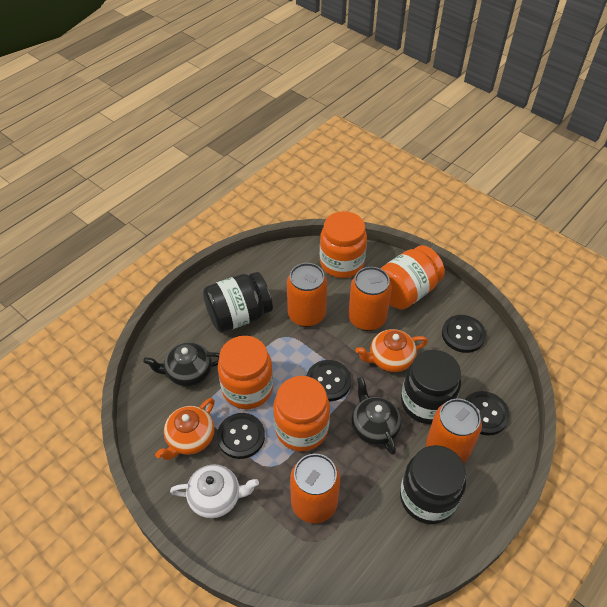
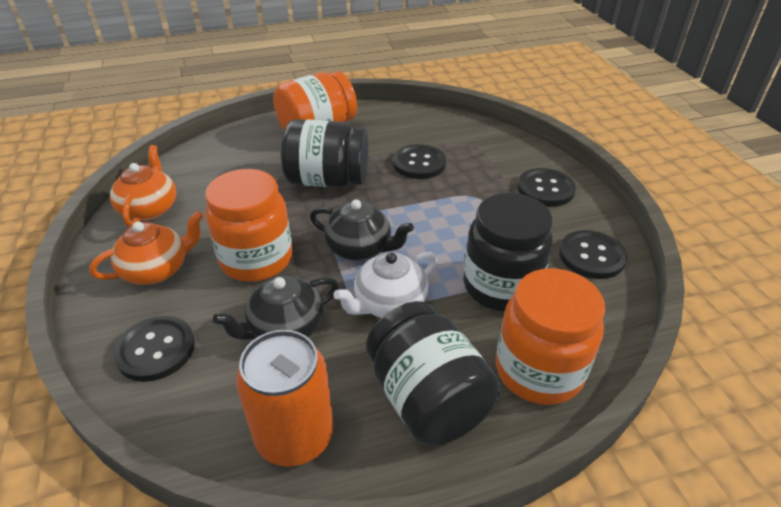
orange can: [287,263,327,327] [290,454,340,523] [348,267,392,331] [426,399,482,463] = 4 -> [236,330,334,467] = 1
orange jar: [218,336,273,409] [273,376,330,451] [320,211,367,278] [380,245,445,310] = 4 -> [205,169,293,282] [273,71,357,131] [496,268,605,405] = 3

